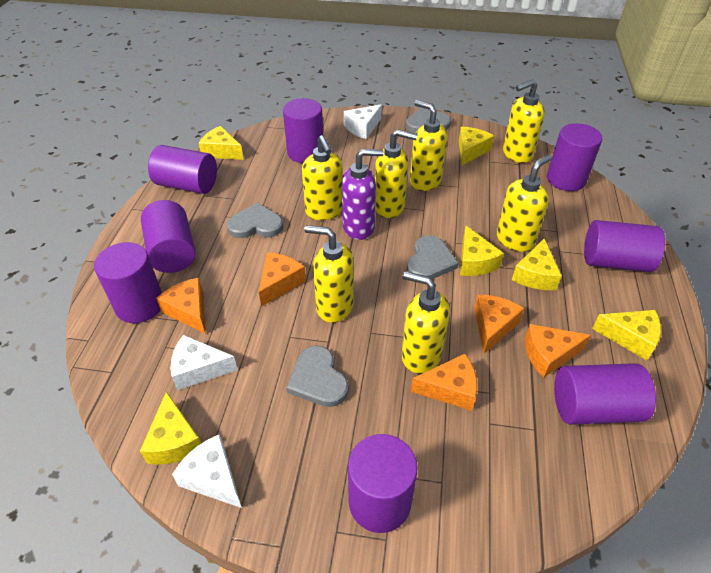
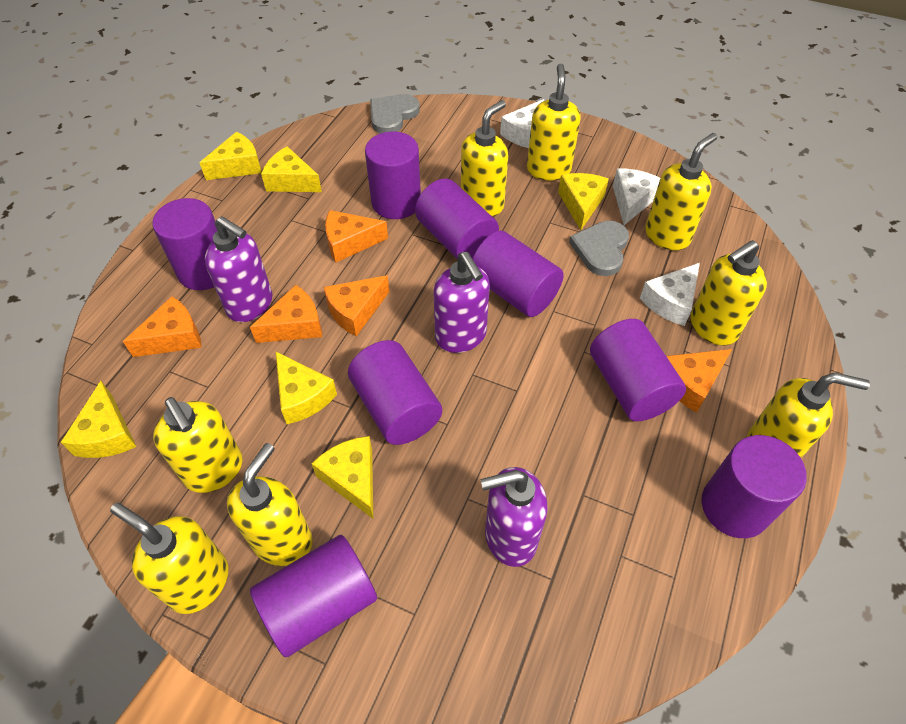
grey heart: [227,203,283,238] [286,346,349,407] [406,108,451,133] [407,235,459,279] = 4 -> [370,94,420,134] [569,221,629,276] = 2
purple soap dispenser: [342,149,384,240] = 1 -> [205,216,272,322] [433,252,490,353] [480,467,547,567] = 3
yellow soap dispenser: [302,135,343,220] [304,225,354,323] [375,129,418,218] [402,271,450,374] [410,100,448,191] [497,154,552,252] [503,79,545,163] = 7 -> [110,503,228,614] [153,397,243,493] [227,443,313,566] [461,100,508,217] [527,64,581,181] [645,133,717,250] [691,240,767,346] [747,372,870,458] = 8

